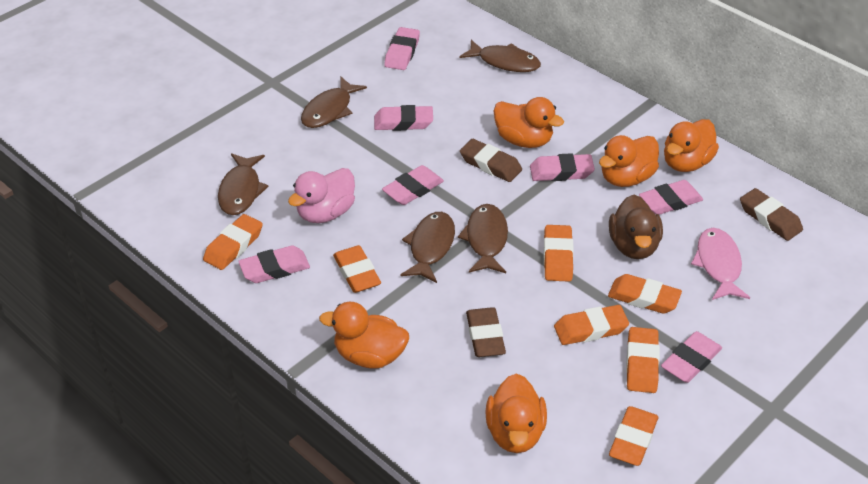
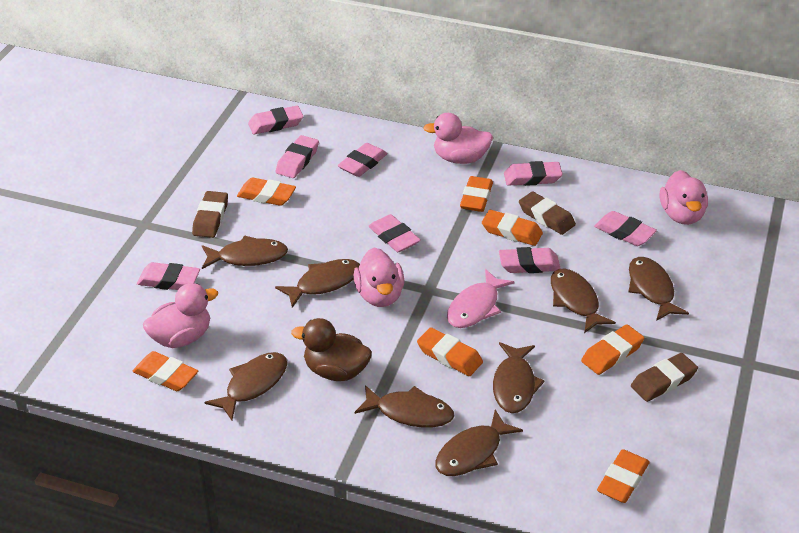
brown fish: [218,153,269,215] [301,77,367,128] [401,212,455,283] [458,204,508,273] [459,40,541,72] = 5 -> [202,235,288,269] [204,352,287,420] [275,259,360,308] [355,385,454,428] [435,410,523,476] [493,342,545,413] [551,268,616,333] [628,257,689,321] = 8
orange duck: [319,302,409,369] [485,374,547,453] [494,97,564,148] [599,135,659,187] [664,119,719,172] = 5 -> none = 0
pink duck: [288,168,355,223] = 1 -> [143,283,218,348] [354,248,405,307] [423,113,493,164] [660,170,708,225] = 4
pink eraser: [238,245,310,283] [374,105,433,131] [382,165,444,205] [384,27,420,70] [530,153,595,181] [639,180,703,215] [661,331,722,383] = 7 -> [137,262,200,290] [248,106,304,134] [276,135,319,178] [338,143,387,177] [369,214,421,252] [499,247,561,273] [504,161,562,186] [594,211,657,246] = 8

